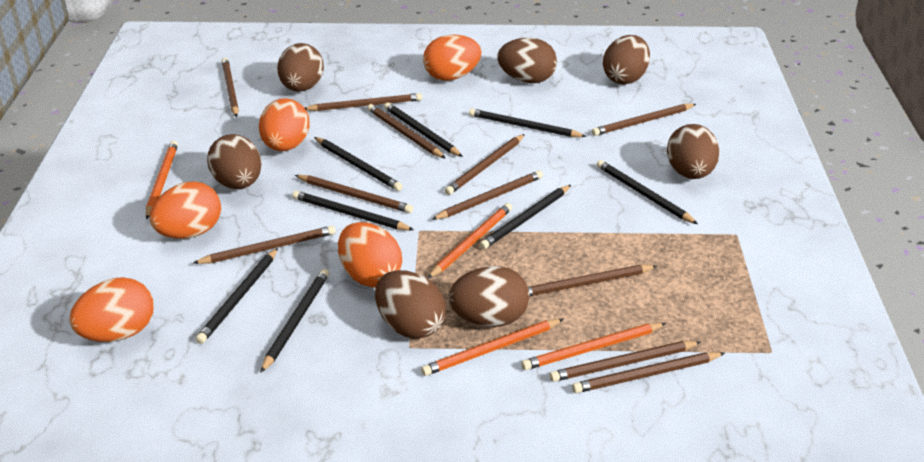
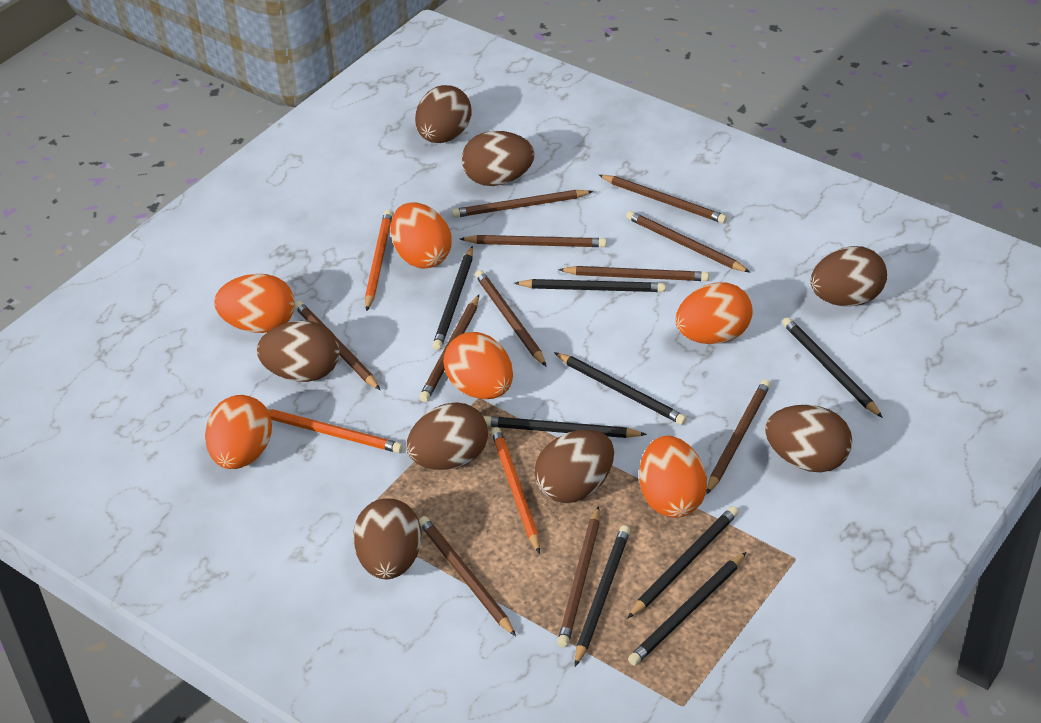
brown egg: [207,134,261,189] [277,43,324,92] [375,270,446,339] [449,266,530,327] [497,38,557,83] [603,35,650,84] [667,124,719,179] = 7 -> [257,321,340,382] [353,498,421,579] [407,402,488,470] [415,85,472,143] [462,131,535,186] [535,430,614,503] [765,405,852,473] [810,246,887,306] = 8
orange egg: [69,277,154,342] [150,182,221,239] [259,98,310,151] [338,222,402,287] [423,35,482,81] = 5 -> [205,395,272,469] [214,274,295,333] [391,202,452,268] [443,332,513,399] [639,436,707,518] [676,282,753,344] = 6
orange pencil: [146,141,178,219] [421,319,564,376] [428,203,512,278] [521,323,666,370] = 4 -> [267,409,403,453] [365,210,392,311] [491,427,540,554] = 3

